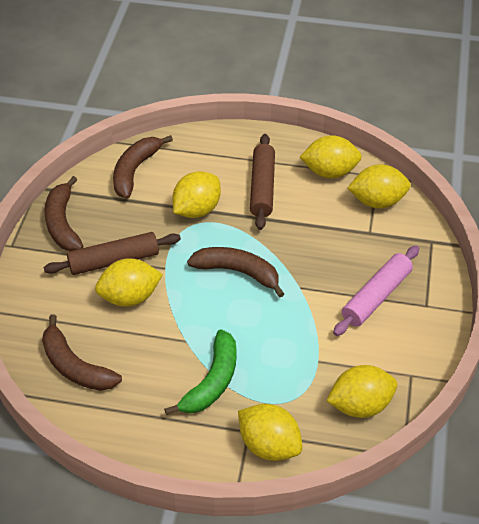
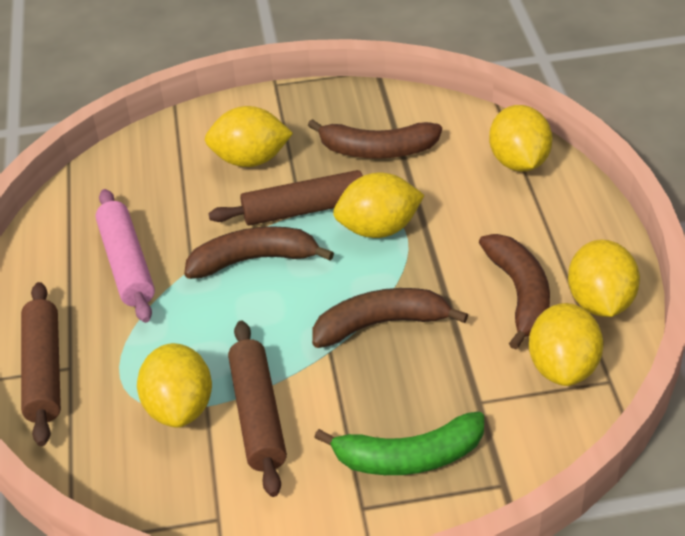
brown rolling pin: [44,232,181,275] [250,134,275,230] = 2 -> [21,282,61,446] [208,170,363,226] [228,321,287,497] = 3

